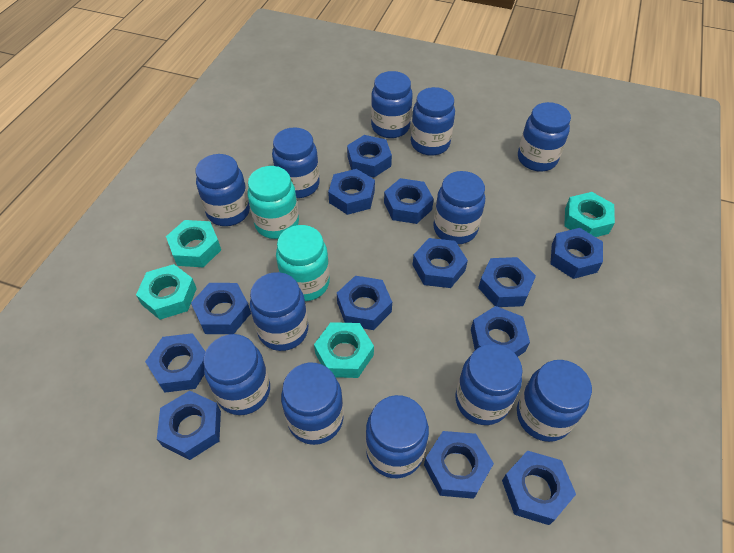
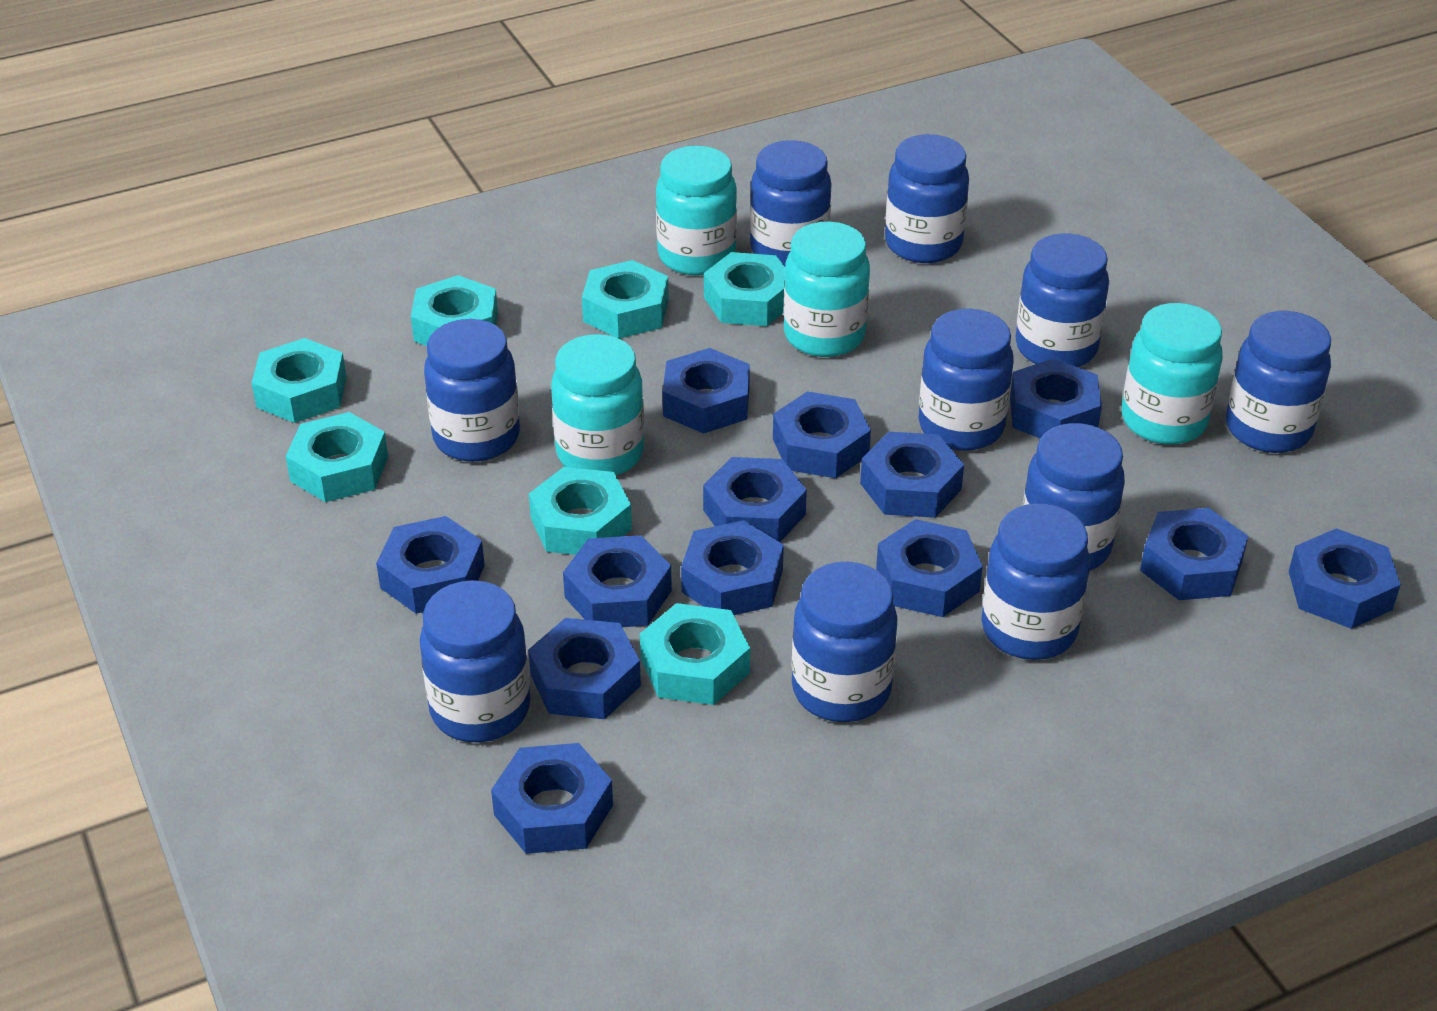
blue jar: [195,154,250,226] [203,334,270,415] [250,272,308,351] [272,127,320,198] [281,363,344,445] [366,395,429,478] [371,71,413,138] [411,87,455,156] [433,171,485,244] [455,344,523,425] [517,360,592,442] [518,102,571,171] = 12 -> [419,580,530,742] [424,319,520,462] [750,140,831,267] [792,562,898,722] [885,134,969,263] [918,309,1014,451] [981,503,1090,660] [1016,233,1109,367] [1023,423,1125,571] [1226,311,1331,453] = 10
turquoise jar: [248,166,299,239] [276,225,330,301] = 2 -> [551,334,644,475] [656,146,737,276] [783,222,870,357] [1122,303,1223,445] = 4
turquoise nut: [136,264,197,320] [166,220,221,267] [314,322,374,378] [564,192,615,237] = 4 -> [252,338,347,423] [285,412,388,502] [411,275,498,346] [529,467,632,555] [582,260,669,339] [640,603,750,705] [704,252,785,326] = 7

